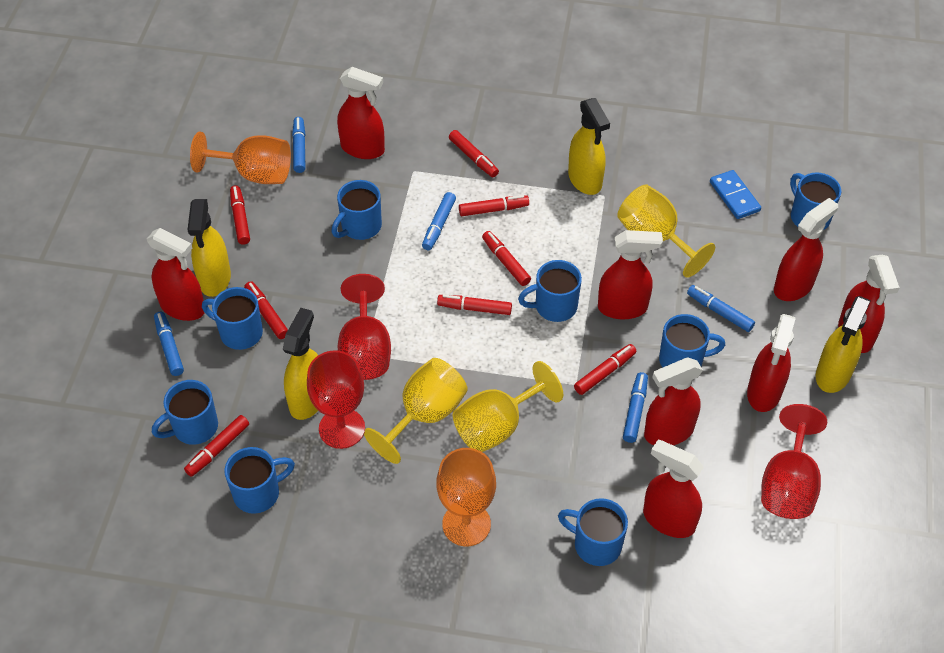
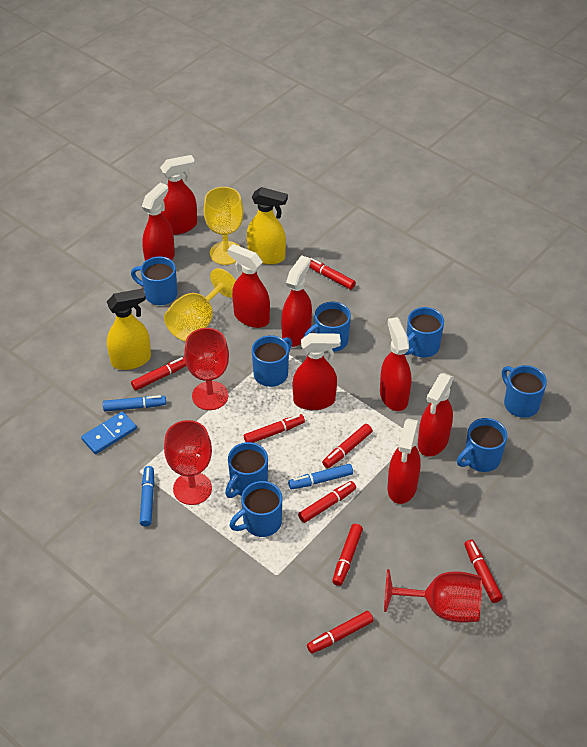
blue marker: [154,311,184,376] [292,117,306,173] [422,192,456,250] [623,372,648,443] [687,285,755,332] = 5 -> [103,395,166,411] [140,466,154,526] [288,464,353,490] = 3
orange goblet: [190,132,291,184] [437,448,496,546] = 2 -> none = 0
yellow goblet: [364,358,468,464] [453,361,563,452] [617,185,715,278] = 3 -> [164,268,236,341] [204,187,243,265] = 2
yellow spray bottle: [188,199,231,297] [283,308,318,420] [568,98,610,195] [816,296,871,393] = 4 -> [107,288,151,370] [247,187,288,265] = 2

